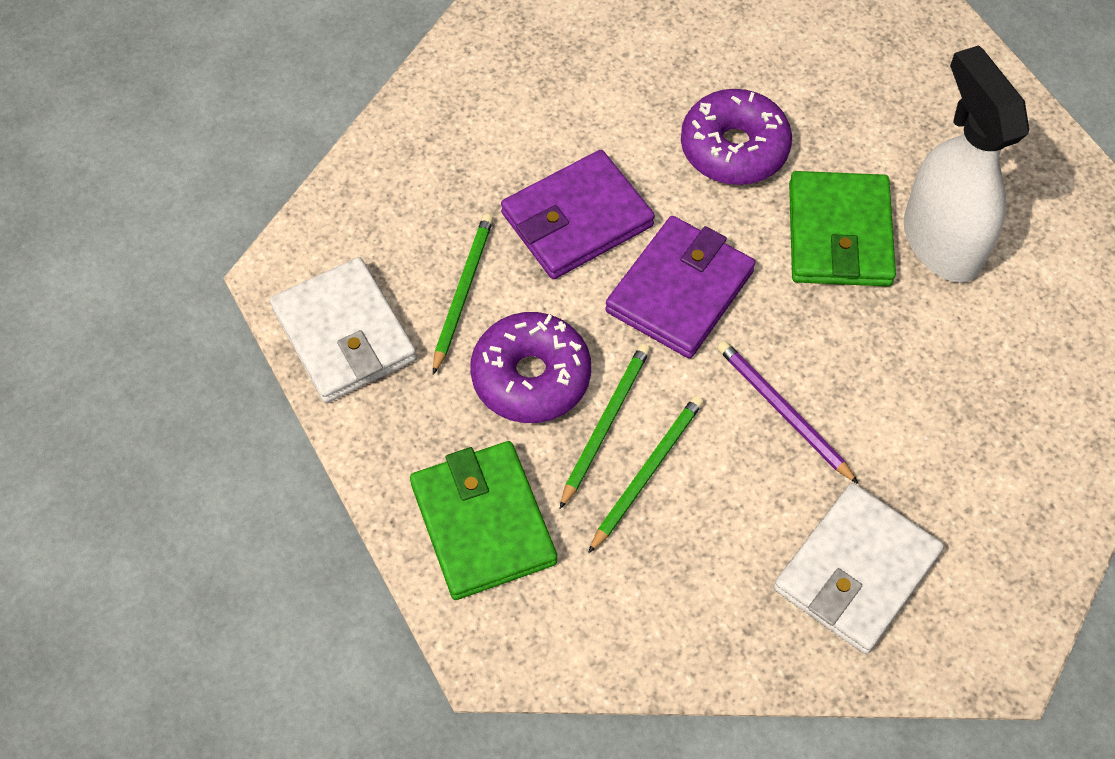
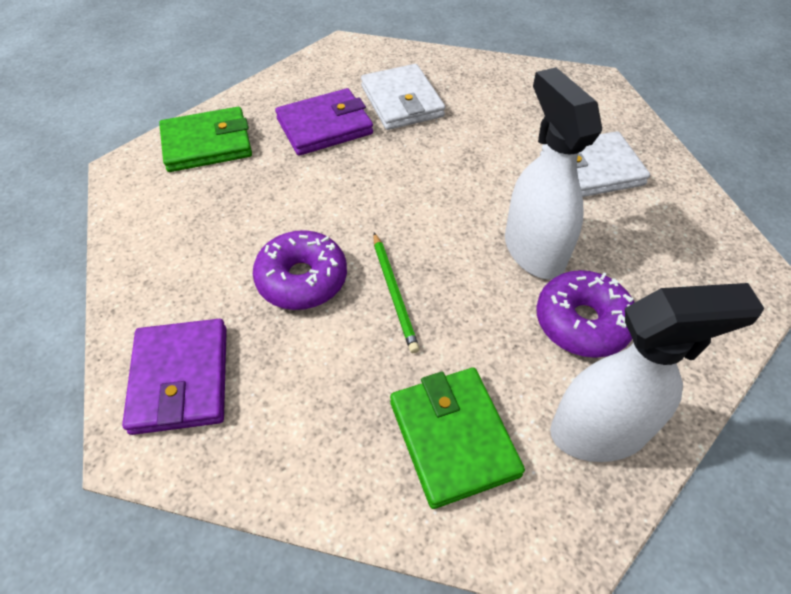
green pencil: [433,214,494,375] [560,344,650,509] [588,395,704,554] = 3 -> [373,233,420,353] = 1
purple pencil: [717,341,859,484] = 1 -> none = 0
white spray bottle: [904,45,1029,283] = 1 -> [505,67,602,279] [550,283,764,462] = 2

